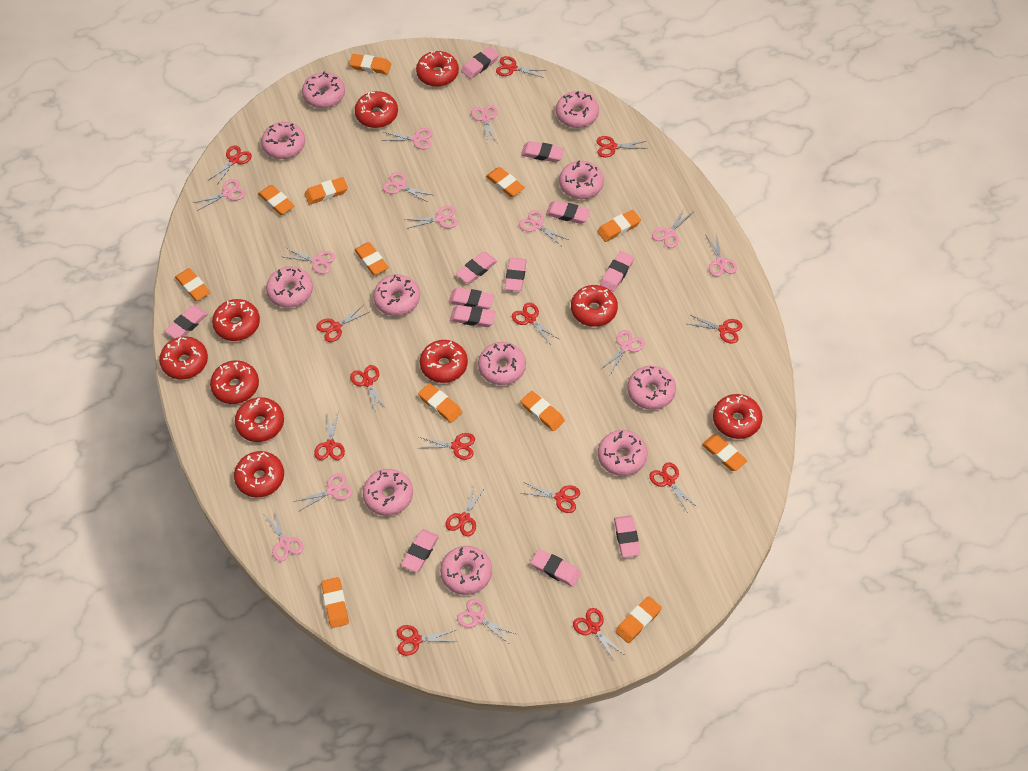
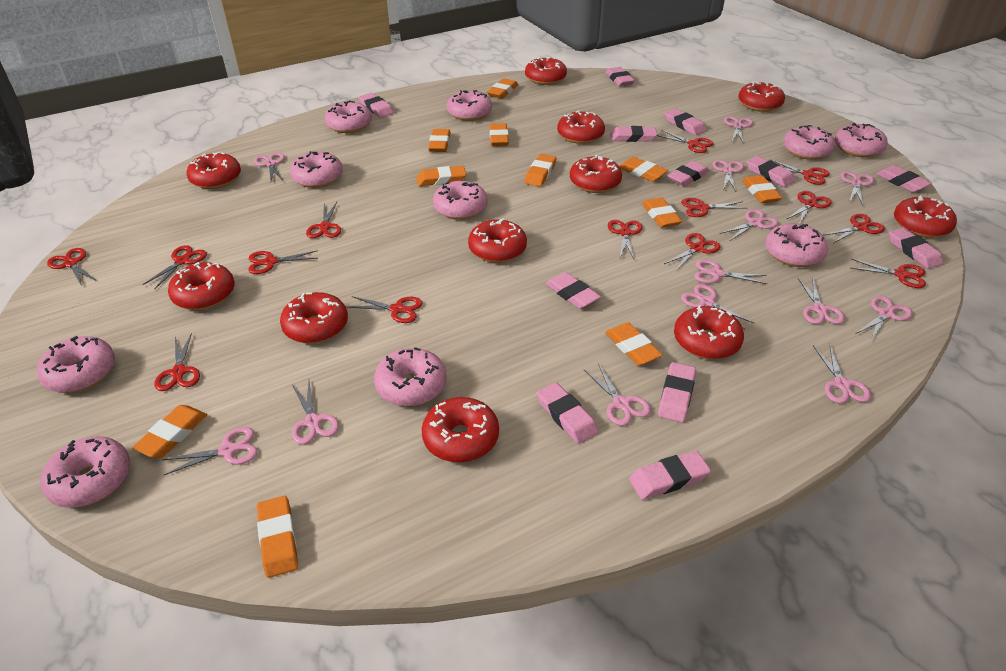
orange eraser: [175,268,211,301] [258,185,294,215] [304,177,348,205] [321,577,349,628] [349,54,391,74] [354,242,389,275] [418,383,462,423] [486,167,525,197] [521,391,565,431] [597,210,641,242] [616,596,662,643] [702,434,747,471] = 12 -> [132,405,207,458] [257,496,298,578] [417,166,466,186] [428,129,451,152] [487,78,518,99] [490,123,509,146] [524,154,556,187] [605,322,663,366] [619,157,668,182] [642,197,682,228] [742,175,782,203] = 11
pink donut: [261,122,305,159] [266,266,313,308] [302,71,345,108] [363,469,413,516] [373,275,420,316] [440,546,492,595] [478,342,526,385] [556,91,599,128] [559,161,604,199] [598,430,647,476] [627,366,676,410] = 11 -> [37,336,115,393] [40,436,130,508] [290,151,343,188] [325,101,372,133] [374,347,447,406] [433,181,488,220] [447,90,492,121] [765,223,828,267] [783,125,835,160] [835,123,888,158] = 10
red donut: [159,336,208,379] [210,360,259,404] [212,299,260,341] [234,451,284,498] [235,397,284,442] [355,91,398,128] [416,51,459,87] [420,340,468,383] [571,285,618,327] [713,394,763,439] = 10 -> [168,262,234,310] [187,152,241,189] [280,292,348,344] [422,397,499,463] [468,219,527,263] [525,57,567,85] [557,110,605,144] [570,155,622,193] [674,305,744,359] [738,81,785,112] [894,196,957,238] = 11

